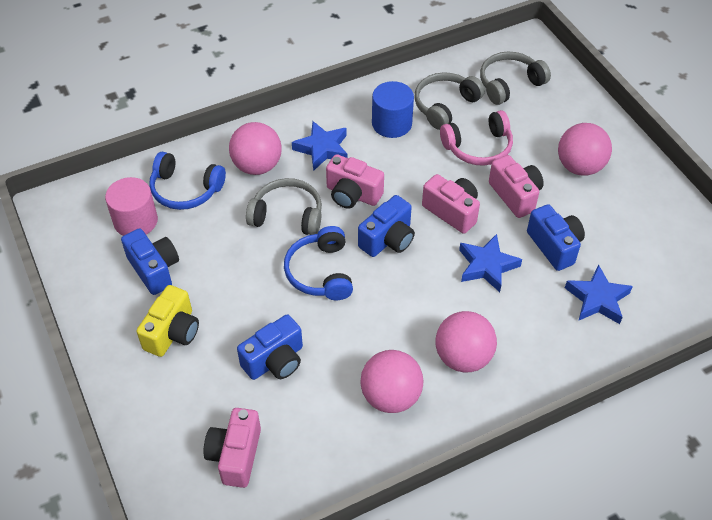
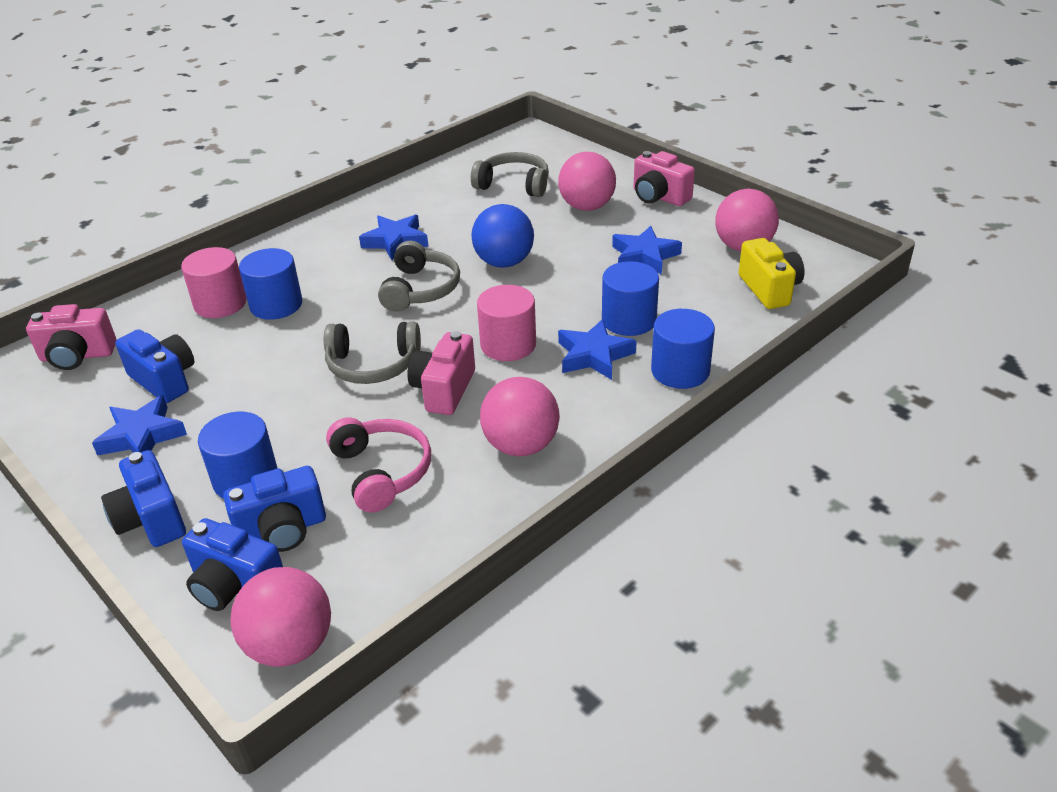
blue ball: none = 0 -> [471,204,534,268] = 1
blue cylinder: [372,81,414,138] = 1 -> [198,412,278,499] [239,248,302,320] [602,261,659,336] [651,309,715,389] = 4
blue headphones: [149,152,226,210] [284,226,353,300] = 2 -> none = 0
blue star: [292,121,348,171] [459,234,522,292] [565,265,633,324] = 3 -> [92,395,187,456] [359,215,428,260] [558,319,637,380] [612,226,682,275] = 4
pink camera: [203,408,261,488] [326,154,384,209] [422,174,480,234] [489,155,544,218] = 4 -> [26,304,116,370] [407,331,475,415] [633,151,695,206] = 3
pink cylinder: [105,177,158,236] = 1 -> [181,247,247,318] [477,285,536,361] = 2

